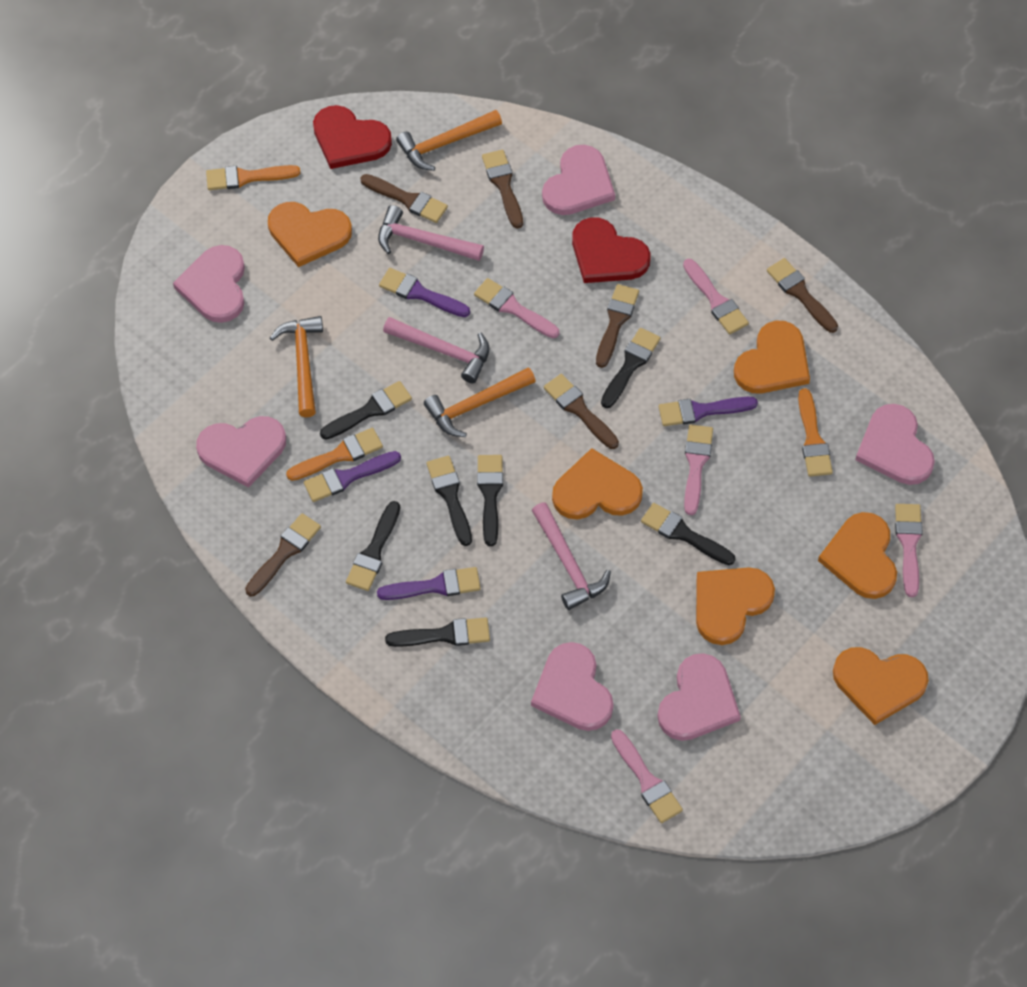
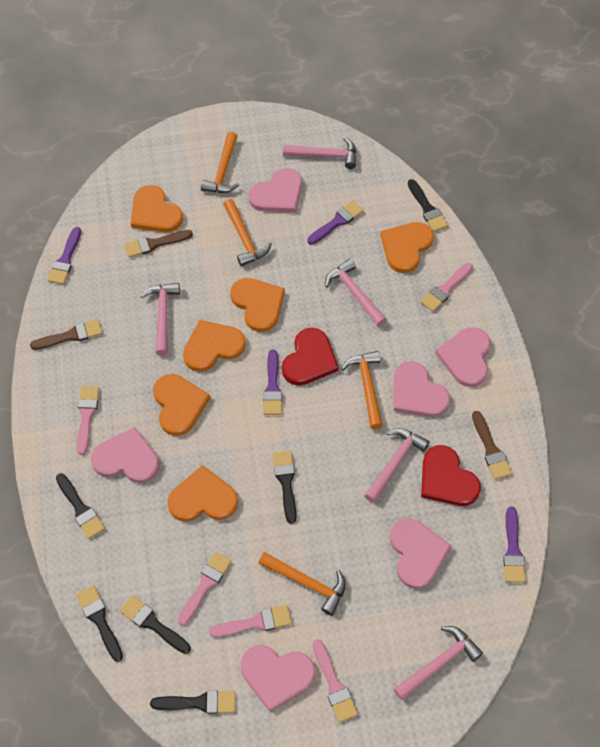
black brush: [320,381,412,440] [346,501,400,591] [385,617,490,647] [427,456,472,546] [477,455,503,546] [601,328,661,408] [641,503,735,565] = 7 -> [56,473,105,539] [76,585,123,662] [120,595,191,654] [150,690,235,714] [273,451,296,524] [408,179,448,232] = 6
brown brush: [245,513,321,596] [360,174,448,223] [482,150,523,229] [544,374,619,449] [596,284,639,368] [767,258,838,333] = 6 -> [30,319,102,350] [125,230,193,257] [472,411,512,479] = 3
orange brush: [206,165,300,190] [286,428,383,481] [798,388,833,477] = 3 -> none = 0
orange hammer: [270,316,323,417] [396,110,502,171] [424,367,535,437] = 3 -> [201,132,239,193] [223,199,272,266] [258,552,346,616] [341,351,383,429] = 4
pink hammer: [378,205,484,261] [383,317,489,383] [532,502,611,610] = 3 -> [141,283,180,356] [283,137,356,169] [325,259,387,326] [364,428,430,503] [394,626,483,701] = 5

